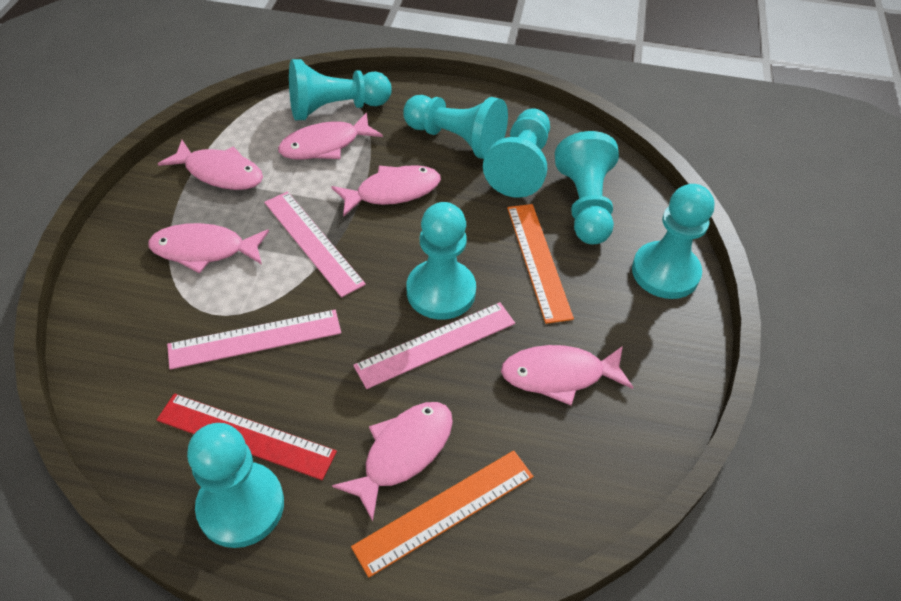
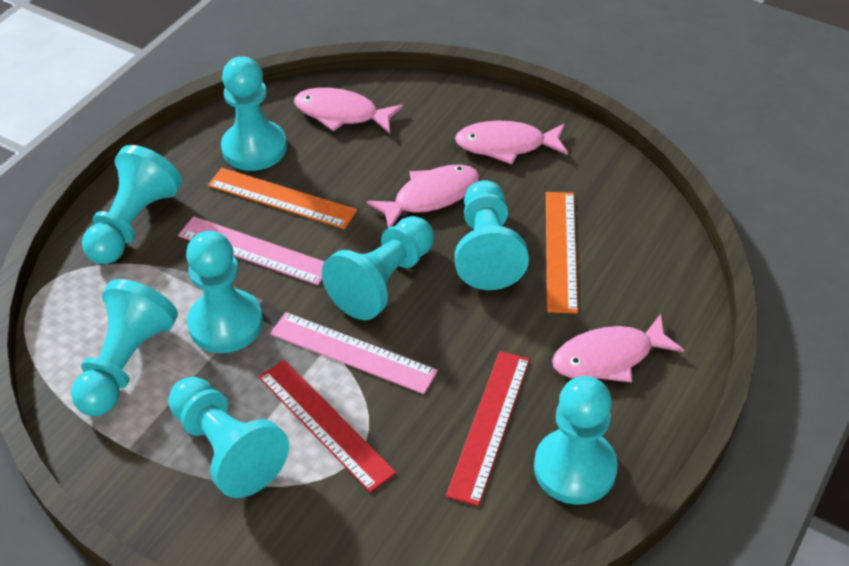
pink fish: [148,223,269,273] [158,140,263,190] [278,112,383,160] [331,165,441,217] [332,402,453,521] [501,345,633,405] = 6 -> [294,87,403,133] [366,164,480,228] [455,121,568,164] [552,314,684,382] = 4
pink ruler: [167,310,341,370] [264,191,366,298] [353,302,515,389] = 3 -> [178,216,325,285] [270,312,438,394] = 2
red ruler: [157,394,337,480] = 1 -> [259,360,396,493] [446,351,530,506] = 2
turquoise pawn: [187,423,284,548] [289,59,392,120] [403,95,508,159] [407,202,476,320] [483,109,550,198] [555,131,619,244] [632,184,715,299] = 7 -> [71,279,178,416] [82,145,182,264] [168,377,289,498] [186,231,263,353] [221,56,287,171] [322,216,434,320] [455,180,529,290] [534,376,618,505] = 8

